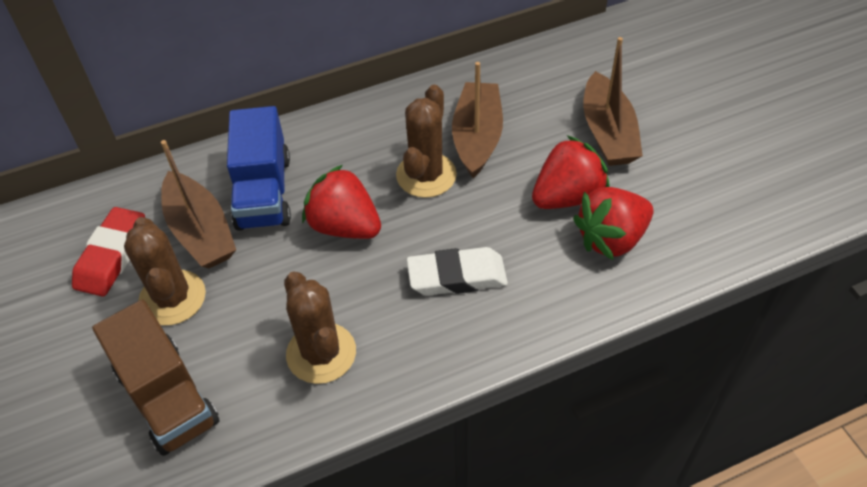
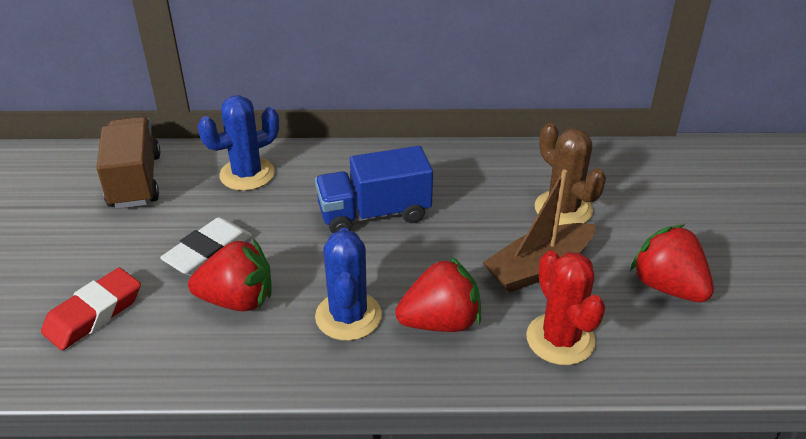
blue cactus: none = 0 -> [198,95,279,191] [315,228,382,341] = 2
brown boat: [161,140,236,268] [452,62,503,178] [583,37,643,166] = 3 -> [483,170,596,293] = 1
brown cactus: [124,217,206,326] [284,271,356,384] [396,85,457,198] = 3 -> [535,123,606,225] = 1
red cactus: none = 0 -> [526,250,605,365] = 1

